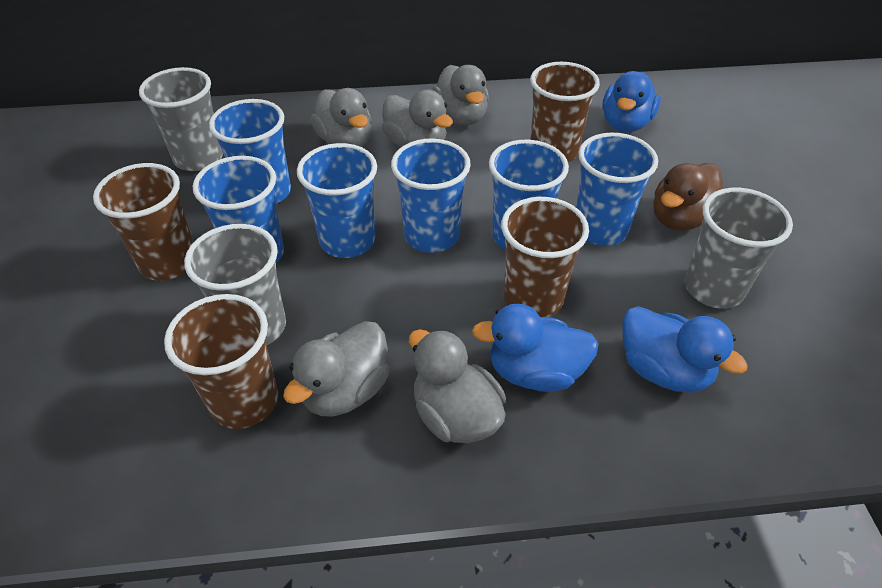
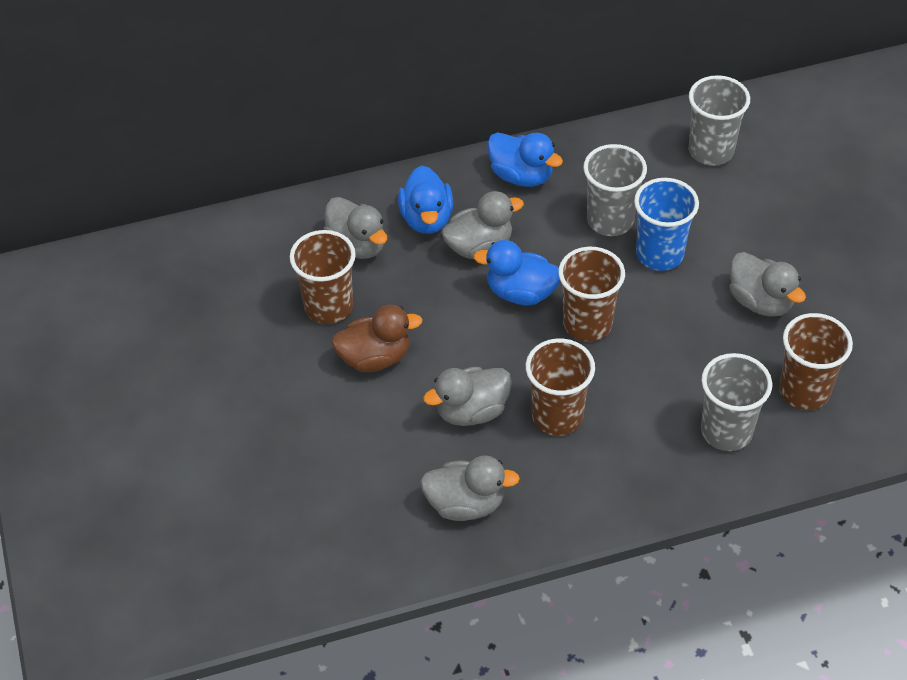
blue cup: [193,156,284,263] [209,99,291,204] [297,143,377,258] [391,139,471,253] [489,140,569,250] [576,133,658,246] = 6 -> [634,178,699,271] = 1

